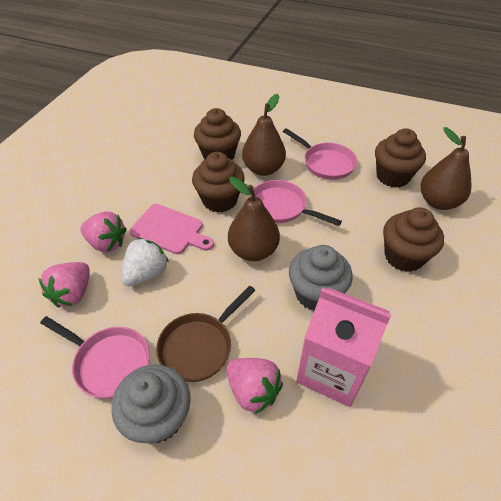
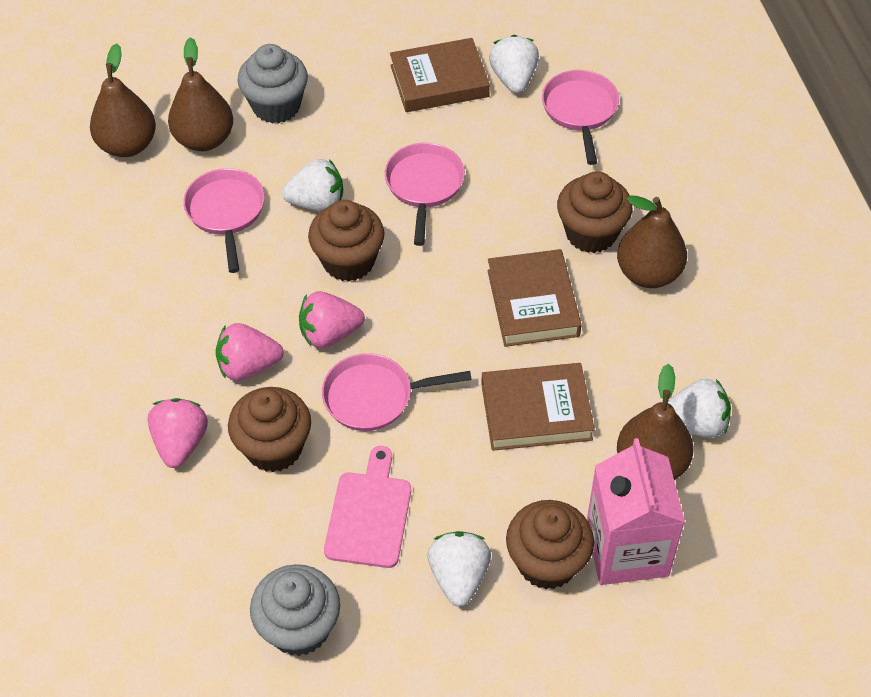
brown book: none = 0 -> [390,38,490,112] [481,363,595,451] [487,249,582,347] = 3
brown pan: [156,286,255,382] = 1 -> none = 0
brown pear: [228,177,280,261] [242,94,286,176] [421,127,472,210] = 3 -> [90,43,156,157] [168,37,233,151] [617,196,687,288] [617,364,694,480] = 4
pink pan: [40,316,150,399] [250,180,342,226] [283,128,357,180] = 3 -> [183,168,265,273] [322,353,472,431] [385,143,465,246] [542,70,619,165] = 4
white strawberry: [121,238,169,286] = 1 -> [282,159,343,212] [428,531,491,607] [489,35,539,93] [668,379,731,438] = 4

